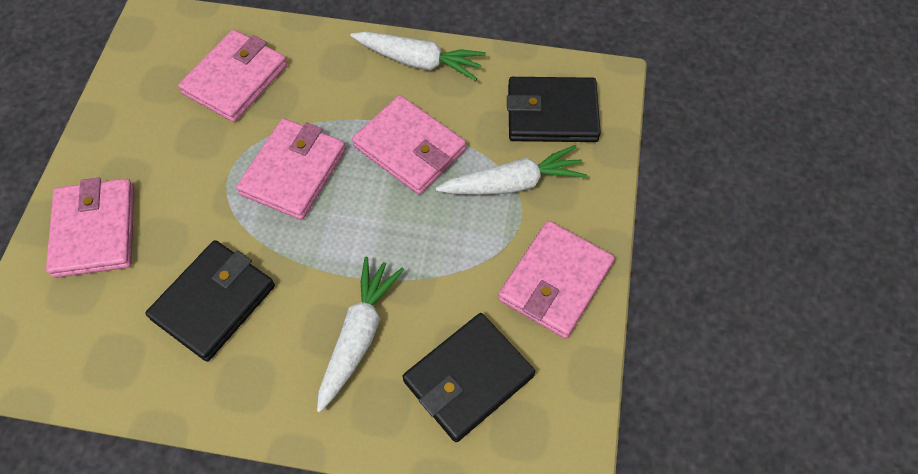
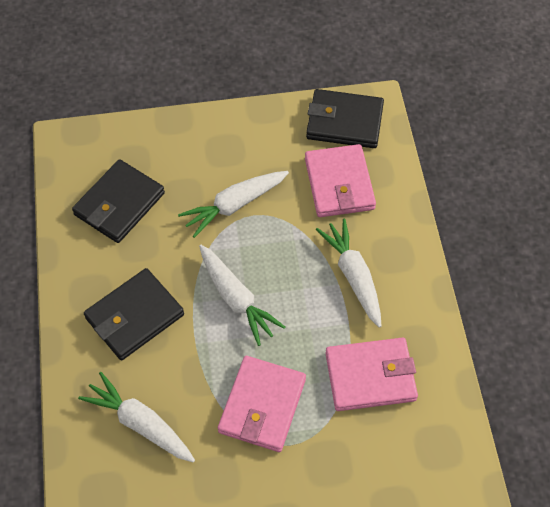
pink wallet: [46,178,134,278] [178,30,287,122] [236,118,346,220] [352,95,466,195] [498,221,615,339] = 5 -> [218,356,306,452] [305,144,376,217] [325,338,418,411] = 3
white carrot: [317,257,404,412] [350,32,486,81] [436,145,587,195] = 3 -> [78,372,195,463] [178,171,289,238] [199,245,285,346] [316,218,381,328] = 4

